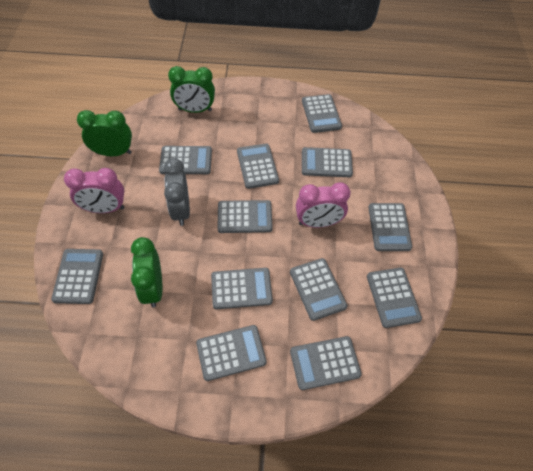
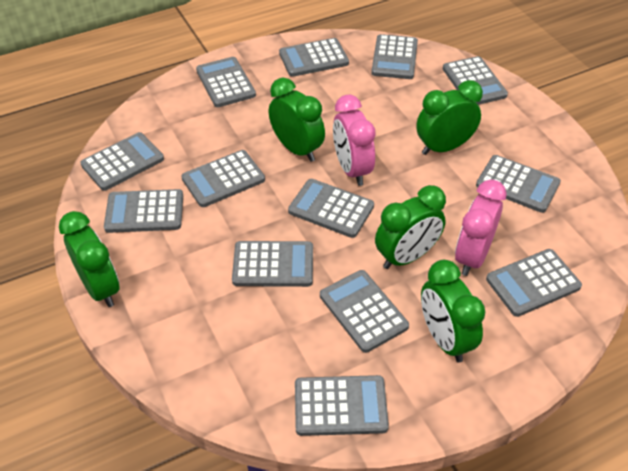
green clock: [77,110,132,156] [131,237,162,307] [168,66,215,113] = 3 -> [59,211,120,307] [269,78,325,162] [375,185,446,269] [416,80,483,155] [421,260,485,363] = 5
grey calculator: [51,249,103,304] [159,146,212,174] [196,325,267,381] [211,268,273,309] [217,200,273,233] [237,144,279,189] [290,258,348,321] [290,336,362,390] [302,94,342,133] [302,147,353,177] [367,268,422,328] [369,203,412,251] = 12 -> [80,132,164,191] [104,189,183,233] [181,150,265,207] [196,57,256,107] [232,241,313,287] [279,38,349,77] [288,179,374,238] [295,375,389,436] [320,270,409,353] [371,34,418,79] [443,56,508,105] [476,155,561,213] [486,249,582,317] = 13
grey clock: [163,158,190,226] = 1 -> none = 0

